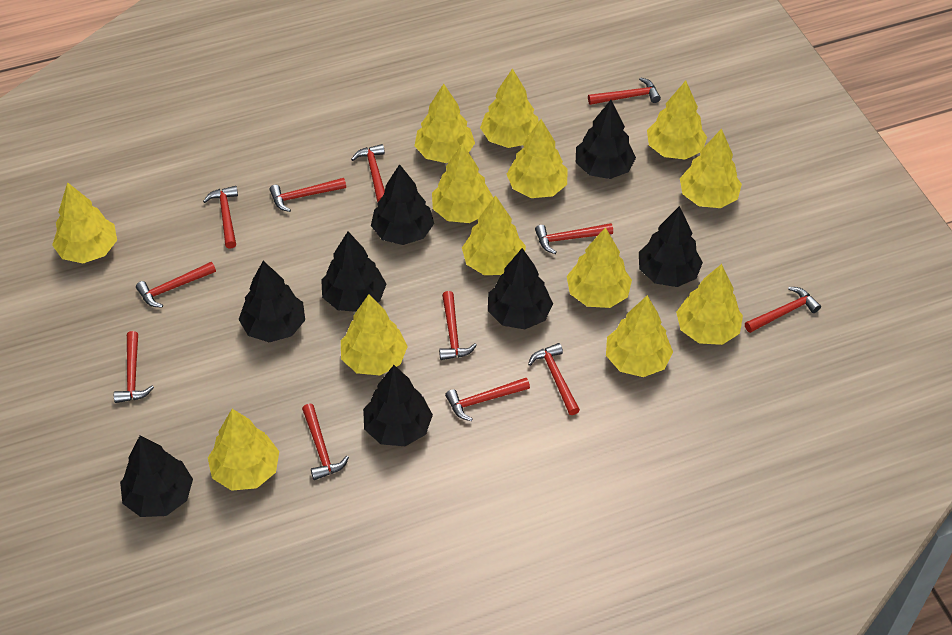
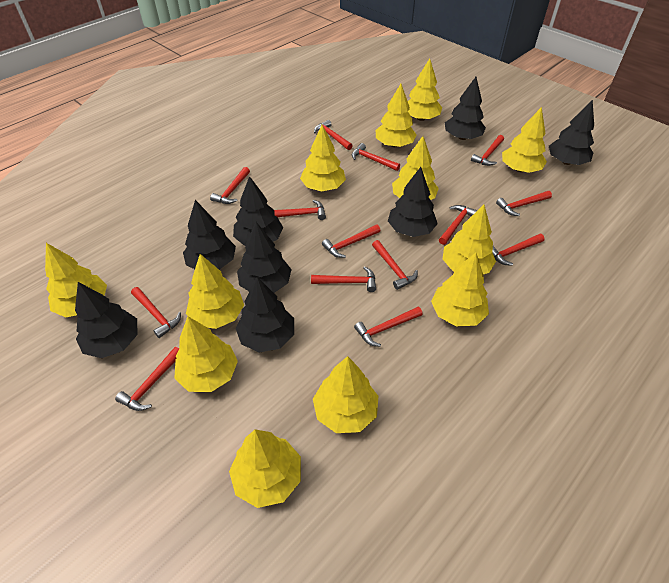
red hammer: [114,331,154,403] [136,262,216,308] [203,186,238,249] [269,178,346,212] [302,404,349,480] [351,144,385,202] [439,291,477,360] [445,378,530,421] [528,343,580,415] [535,223,613,254] [588,77,661,105] [745,287,821,333] = 12 -> [115,347,179,411] [131,287,181,338] [210,167,250,204] [275,200,326,220] [311,266,376,292] [314,120,353,150] [322,225,380,258] [352,143,400,171] [354,307,423,347] [372,240,418,290] [439,205,477,245] [471,135,504,166] [492,234,545,266] [496,191,552,216] = 14
yellow tree: [52,182,117,263] [208,409,279,491] [341,294,408,375] [414,84,475,163] [432,144,494,223] [462,195,526,275] [480,68,539,148] [507,119,567,198] [567,227,632,308] [606,295,673,377] [647,81,707,159] [676,264,743,345] [680,129,742,208] = 13 -> [45,243,107,317] [174,316,238,392] [186,254,244,329] [229,429,301,508] [300,125,346,191] [313,356,378,433] [376,84,417,147] [392,136,439,200] [408,58,442,121] [431,253,489,327] [443,205,496,274] [502,107,547,173] = 12

